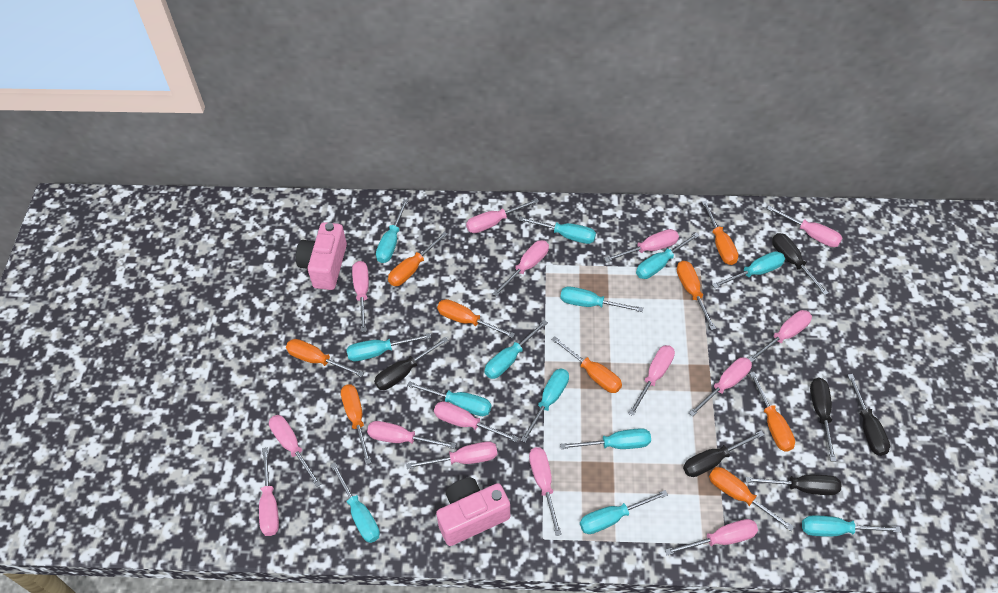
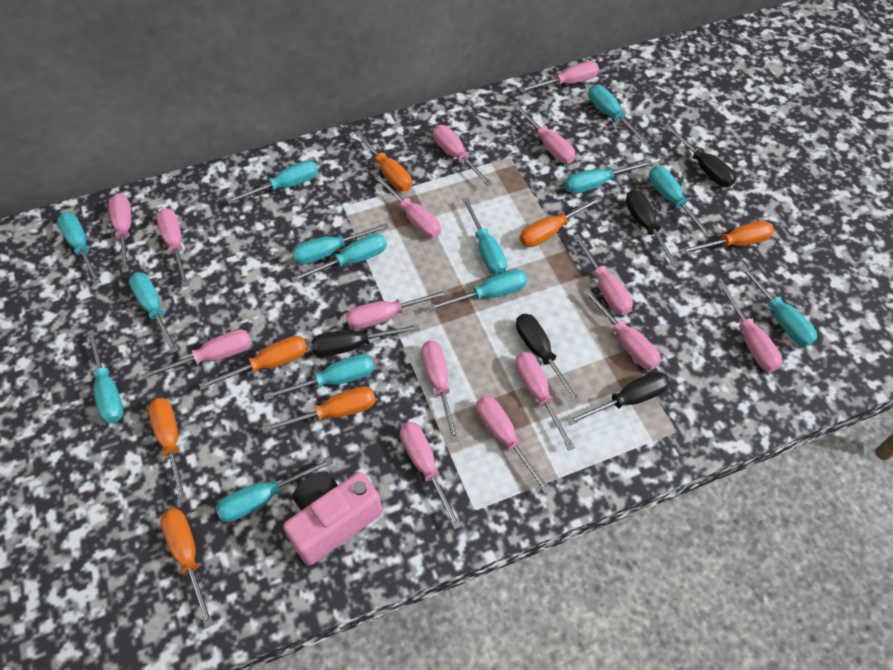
black screwdriver: [374,337,448,390] [683,431,764,477] [745,475,841,495] [772,233,829,295] [810,378,836,461] [848,374,890,456] = 6 -> [311,324,420,357] [516,314,581,404] [567,371,670,425] [626,190,679,268] [665,126,736,187] = 5
orange screwdriver: [286,339,364,377] [341,385,371,464] [388,232,448,286] [437,299,515,338] [551,336,622,393] [677,261,716,330] [702,201,738,265] [709,467,794,531] [749,372,795,452] = 9 -> [148,398,187,504] [160,508,214,628] [199,336,307,390] [262,386,376,434] [354,130,412,191] [520,197,602,247] [680,221,774,255] = 7
pink camera: [296,222,347,290] [436,478,510,546] = 2 -> [283,471,383,565] = 1
turquoise screwdriver: [330,463,380,543] [346,333,431,361] [376,199,408,263] [407,381,491,416] [484,320,548,379] [519,216,596,244] [521,369,569,443] [560,286,643,312] [560,428,651,449] [580,490,668,534] [636,232,700,279] [712,251,785,288] [802,515,901,536] = 13 -> [57,212,101,285] [87,330,124,424] [129,272,179,353] [215,457,333,522] [227,160,318,204] [263,354,374,401] [291,223,389,265] [291,233,387,283] [428,269,527,312] [462,198,507,275] [564,160,653,194] [589,85,649,145] [649,166,712,237] [739,264,817,346] = 14

